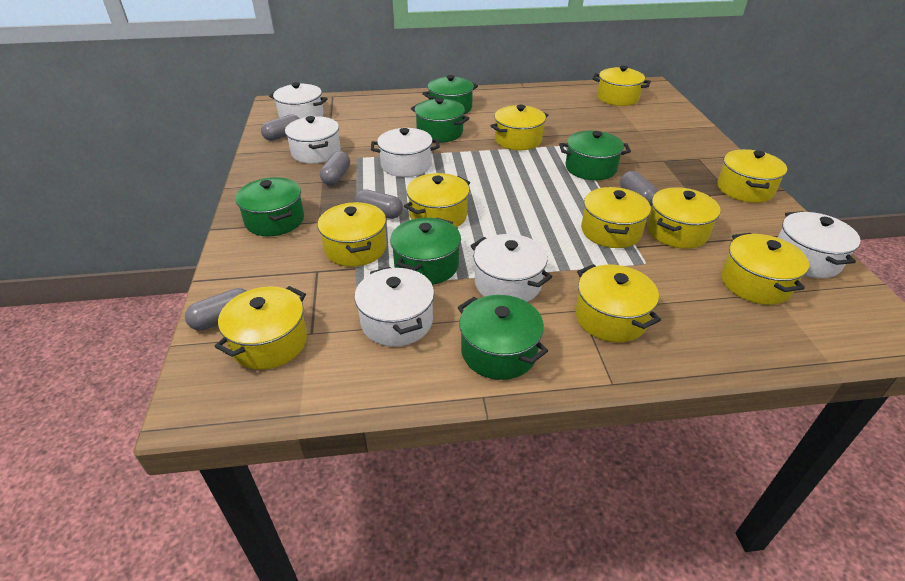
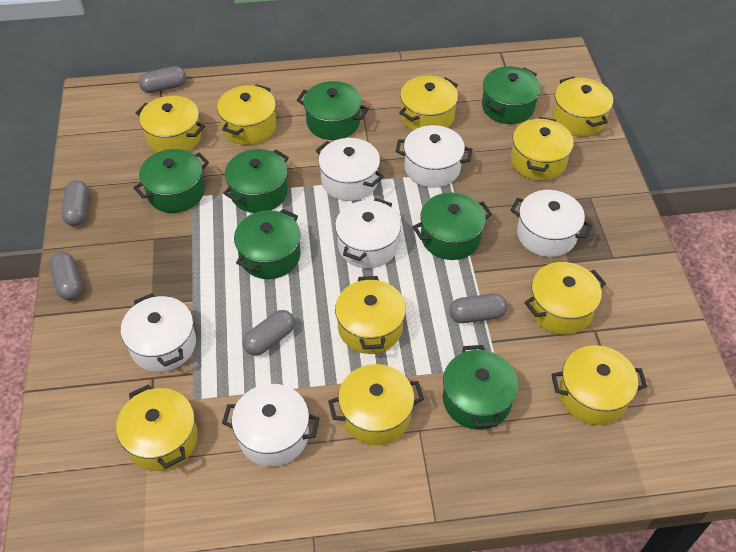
green pot: [236,177,304,237] [390,218,461,285] [411,98,470,143] [422,75,478,115] [458,295,548,380] [559,131,631,181] = 6 -> [133,149,209,213] [223,149,289,213] [234,209,301,279] [297,81,369,140] [413,192,492,260] [443,345,518,430] [482,66,541,124] = 7

